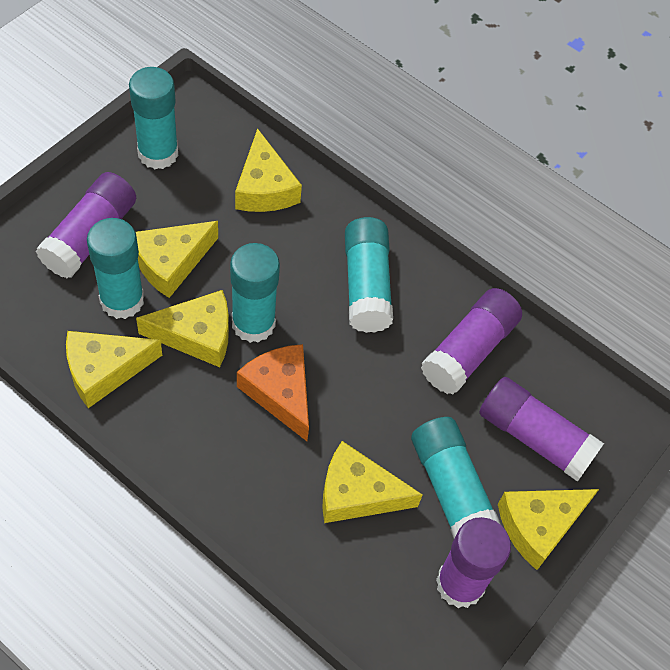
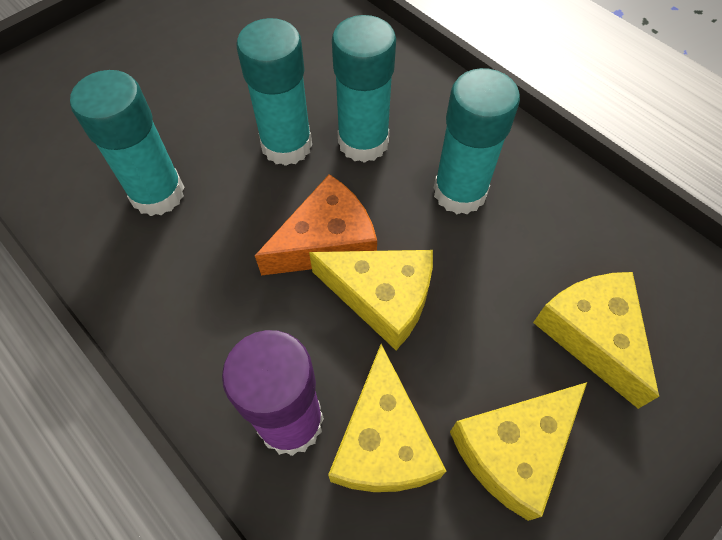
purple glue stick: [36,172,136,279] [421,288,522,395] [436,517,511,608] [479,377,604,482] = 4 -> [222,330,324,456] = 1
turquoise glue stick: [87,218,144,319] [129,67,178,169] [230,243,280,343] [345,217,393,333] [411,417,501,538] = 5 -> [70,70,185,216] [236,18,312,166] [332,15,396,163] [434,68,520,214] = 4
yellow cheese: [66,331,162,408] [136,221,218,298] [136,290,229,367] [235,128,302,212] [322,441,423,523] [498,489,599,570] = 6 -> [309,250,433,350] [328,344,446,492] [450,382,587,521] [533,272,659,409] = 4

